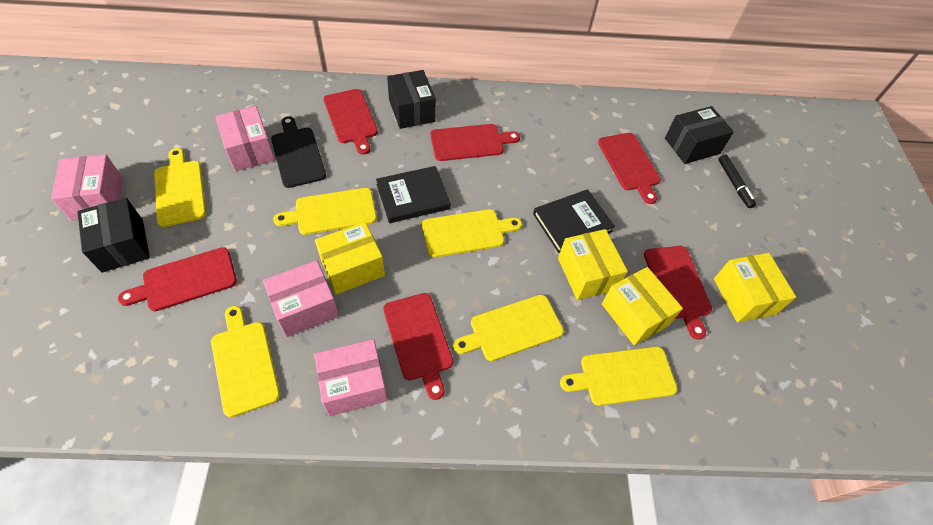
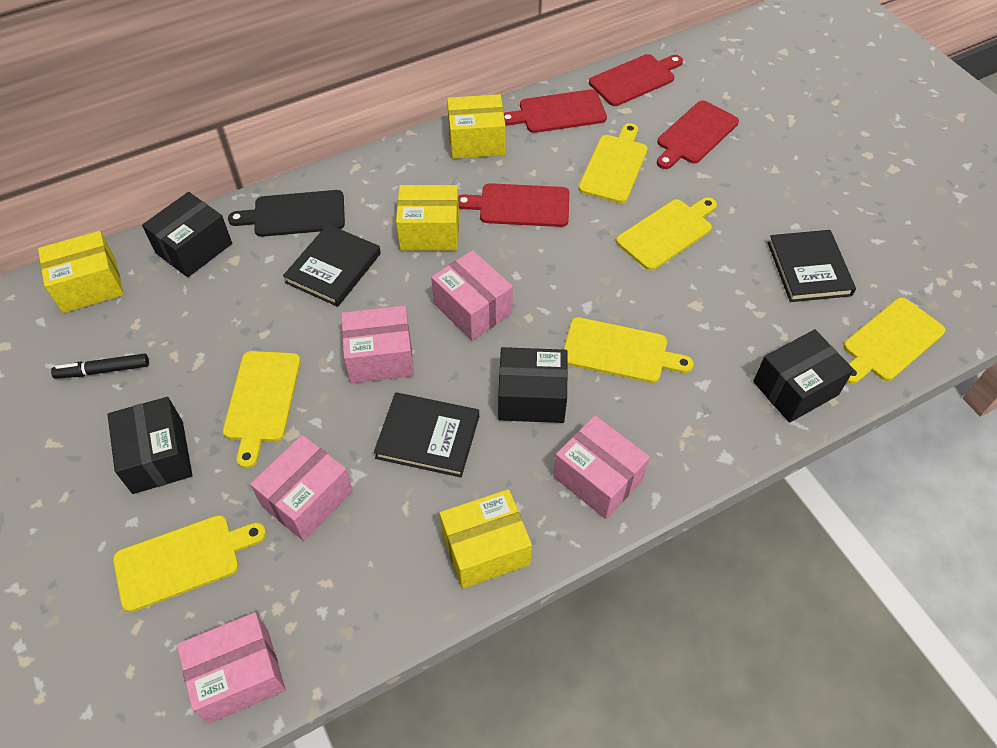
black book: [376,166,451,223] [533,189,615,253] = 2 -> [283,224,381,307] [374,392,479,477] [768,230,856,302] = 3
black box: [77,198,150,273] [387,70,436,129] [665,106,734,164] = 3 -> [107,397,192,494] [142,192,232,277] [498,347,568,423] [753,330,854,423] = 4
pink box: [51,154,123,221] [215,106,275,171] [263,260,339,337] [314,339,388,416] = 4 -> [177,612,286,724] [250,435,353,541] [341,305,414,384] [431,250,513,341] [553,415,650,519] = 5
red cutting board: [118,247,237,311] [323,89,378,155] [383,293,453,400] [430,124,520,161] [598,133,661,204] [644,246,712,340] = 6 -> [458,183,569,227] [504,89,607,133] [589,54,683,106] [657,100,739,169] = 4

